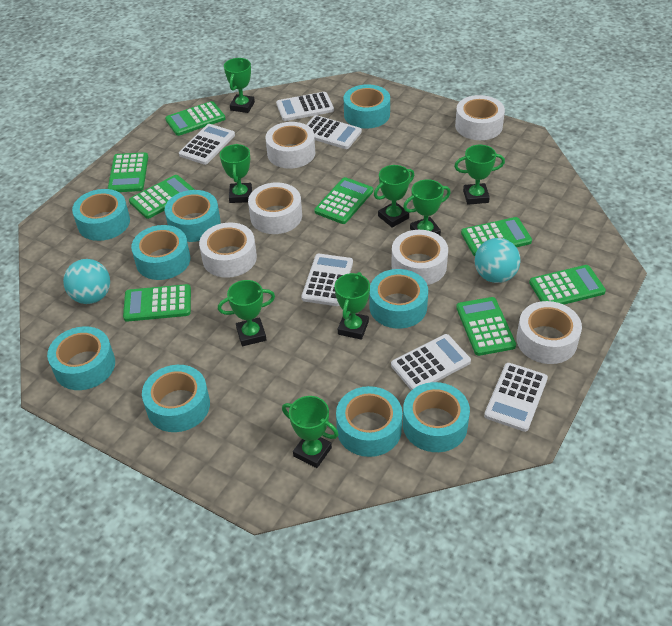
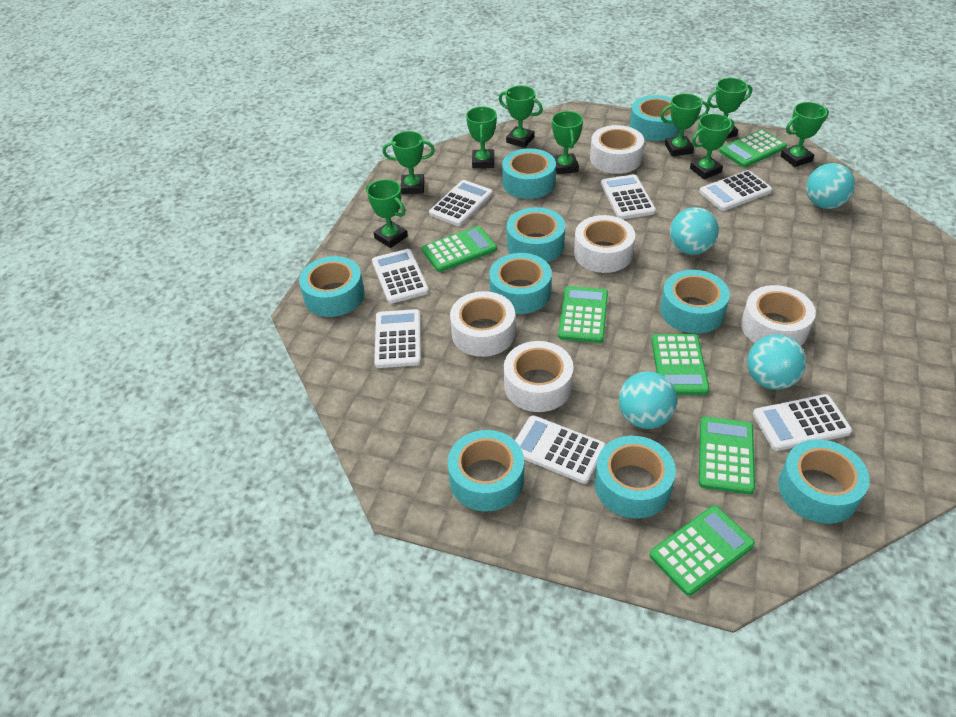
green calculator: [108,152,148,192] [123,284,191,322] [129,175,195,219] [165,101,226,136] [314,177,373,224] [456,297,516,356] [461,217,532,256] [529,265,606,305] = 8 -> [422,226,497,272] [558,286,608,343] [650,506,755,596] [651,334,710,395] [699,416,755,495] [719,129,787,167] = 6
green trophy: [218,280,275,346] [220,144,252,203] [224,58,255,113] [282,396,339,468] [335,272,370,340] [374,165,414,228] [403,179,451,235] [454,145,505,205] = 8 -> [366,179,408,248] [382,131,435,194] [466,107,497,168] [499,85,543,148] [552,111,583,175] [660,93,709,156] [690,114,734,179] [707,78,752,138] [781,102,829,167] = 9
turquoise ball: [63,259,110,304] [475,238,520,283] = 2 -> [619,371,677,429] [670,207,719,255] [747,334,806,390] [806,163,855,209] = 4
white calculator: [179,124,235,165] [276,92,334,121] [301,254,353,306] [306,115,362,149] [391,334,471,390] [484,363,548,432] = 6 -> [372,249,429,304] [374,309,421,368] [429,180,493,226] [515,415,606,484] [601,174,656,219] [699,170,772,211] [753,394,852,451] = 7
white tape: [199,223,257,278] [248,182,302,234] [266,122,315,169] [391,230,448,285] [455,95,505,140] [516,301,582,364] = 6 -> [450,291,515,357] [504,341,574,412] [574,215,635,273] [590,125,644,174] [741,285,816,346] = 5

